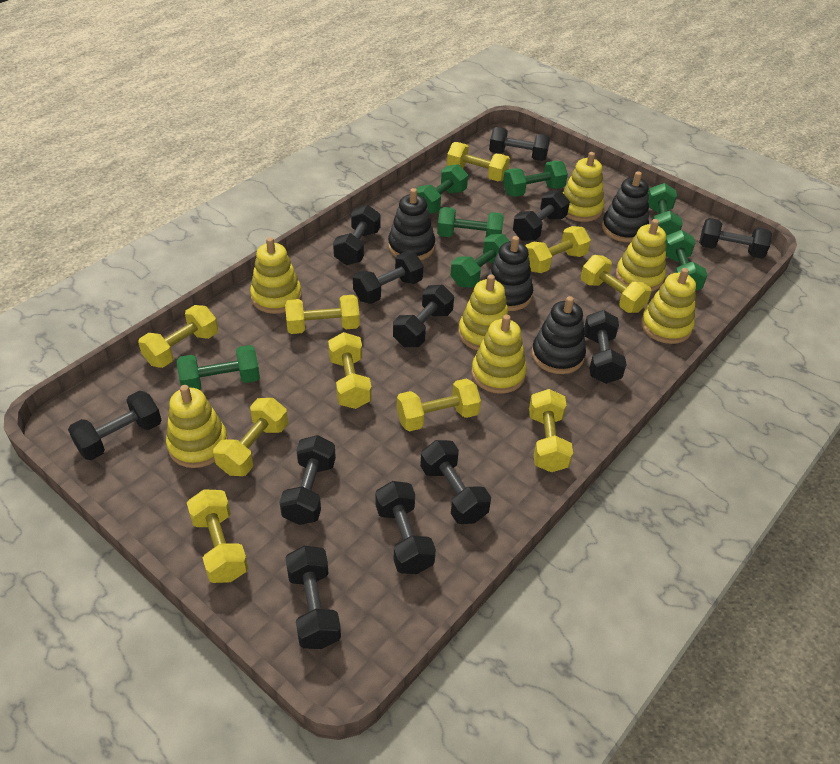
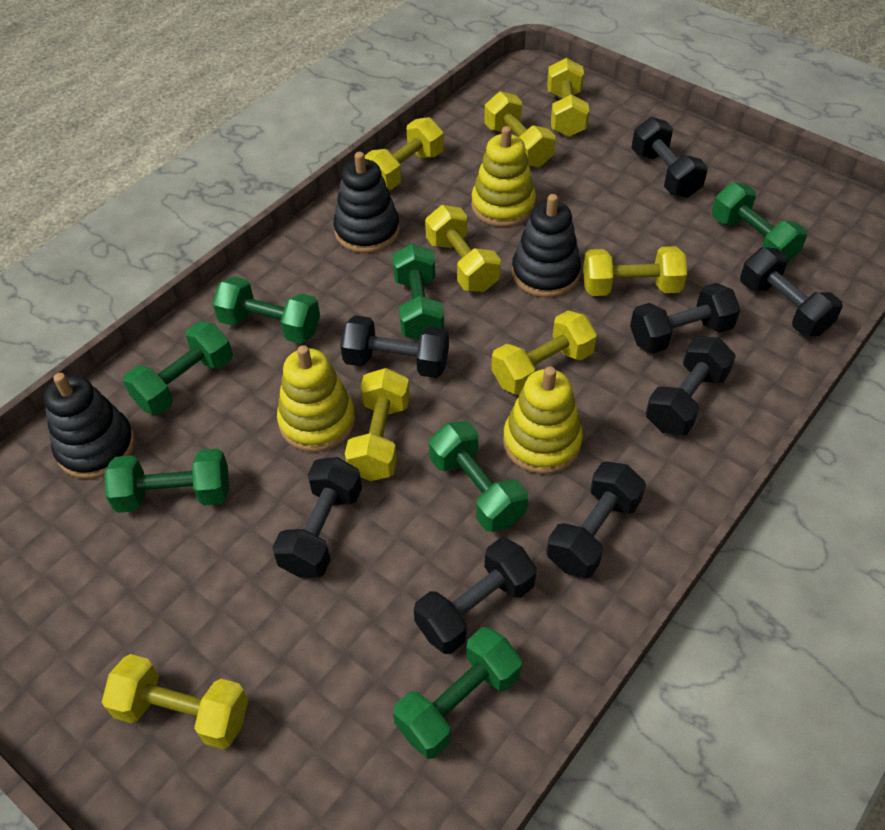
black dumbbell: [68,391,161,460] [280,435,336,525] [285,546,341,649] [333,205,381,265] [353,252,423,304] [375,481,436,574] [393,285,454,347] [420,440,491,524] [489,127,550,161] [513,190,570,241] [584,310,627,384] [699,218,772,258] = 12 -> [272,457,362,578] [340,315,449,378] [414,538,537,654] [547,462,646,578] [630,283,740,354] [631,117,708,198] [646,337,736,435] [740,247,843,336] = 8
black stacking toy: [388,188,435,260] [486,236,533,311] [532,296,586,374] [602,171,649,242] = 4 -> [44,373,135,479] [333,152,400,253] [512,194,581,297] = 3
yellow dumbbell: [138,305,218,368] [187,489,248,583] [213,398,288,476] [285,295,360,334] [328,332,372,409] [397,378,481,431] [447,142,510,181] [525,226,591,273] [529,389,573,472] [581,255,651,313] = 10 -> [102,654,248,749] [345,368,410,481] [365,117,444,190] [425,205,501,292] [484,91,556,167] [491,310,597,395] [547,58,589,137] [583,246,687,296] = 8
yellow stacking toy: [166,385,228,468] [250,237,302,314] [458,274,509,351] [471,315,527,394] [563,152,604,222] [616,219,666,292] [641,268,696,344] = 7 -> [277,345,355,452] [471,126,536,227] [503,367,583,474] = 3

